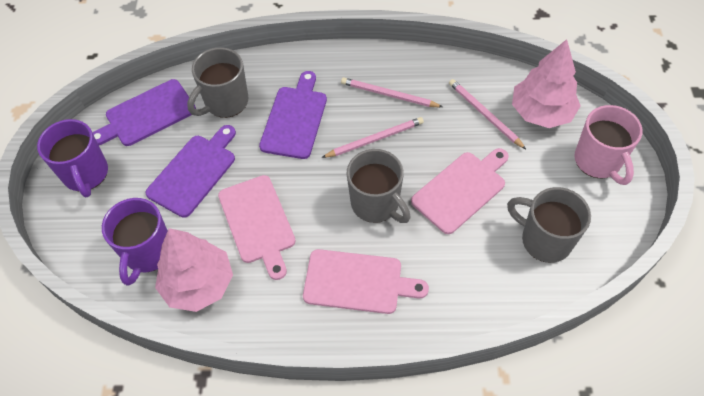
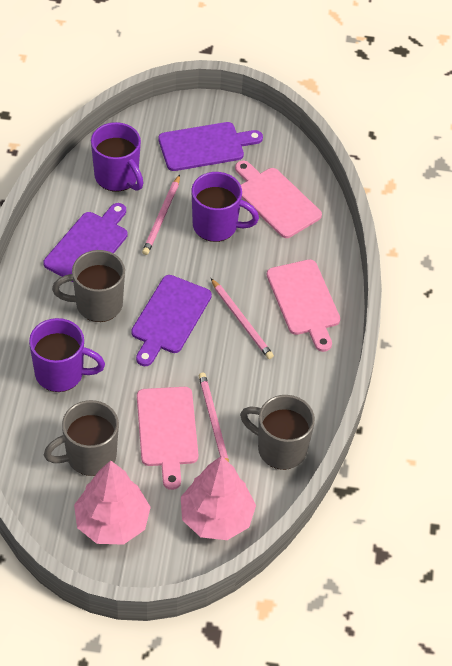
pink mug: [574,105,643,185] = 1 -> none = 0
purple mug: [37,119,108,197] [102,198,168,286] = 2 -> [29,318,105,392] [91,122,143,192] [191,172,259,242] = 3

